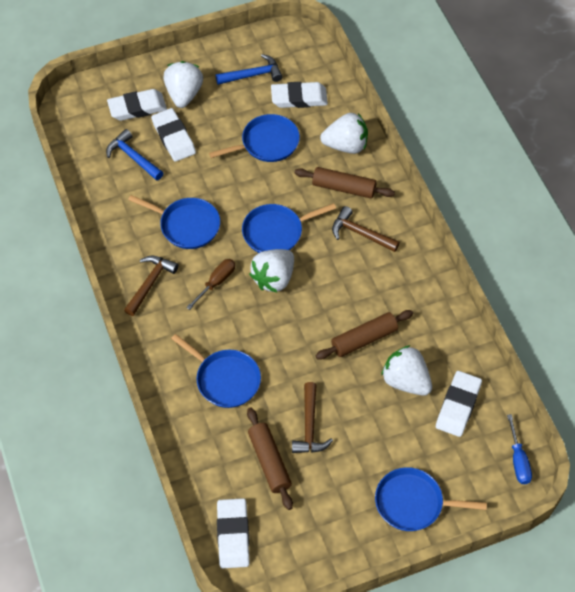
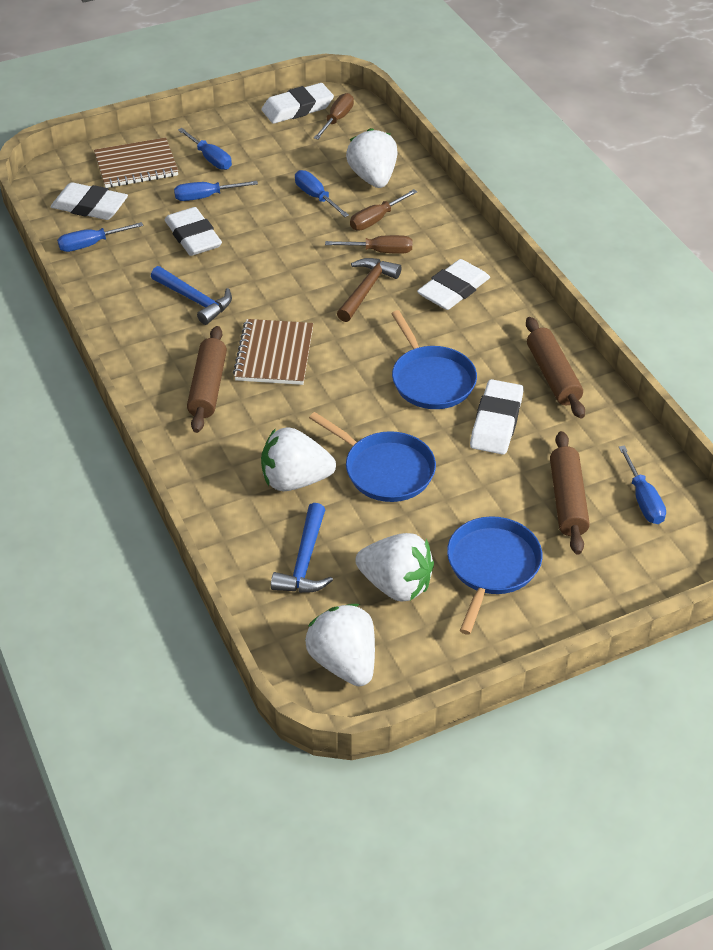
blue pan: [128,195,220,249] [171,334,261,408] [209,114,300,162] [242,203,336,253] [375,467,487,531] = 5 -> [309,412,436,502] [391,310,477,409] [447,516,543,635] = 3
blue screwdriver: [507,414,532,484] = 1 -> [57,222,144,252] [174,181,258,201] [178,128,232,170] [295,170,349,217] [619,445,666,524] = 5
brown hammer: [124,256,179,316] [292,382,333,453] [332,206,400,252] = 3 -> [337,258,402,322] = 1
brown notebook: none = 0 -> [94,137,178,188] [233,319,313,385] = 2
brown screwdriver: [186,259,235,310] = 1 -> [314,93,354,139] [325,235,412,254] [350,189,417,230] = 3

